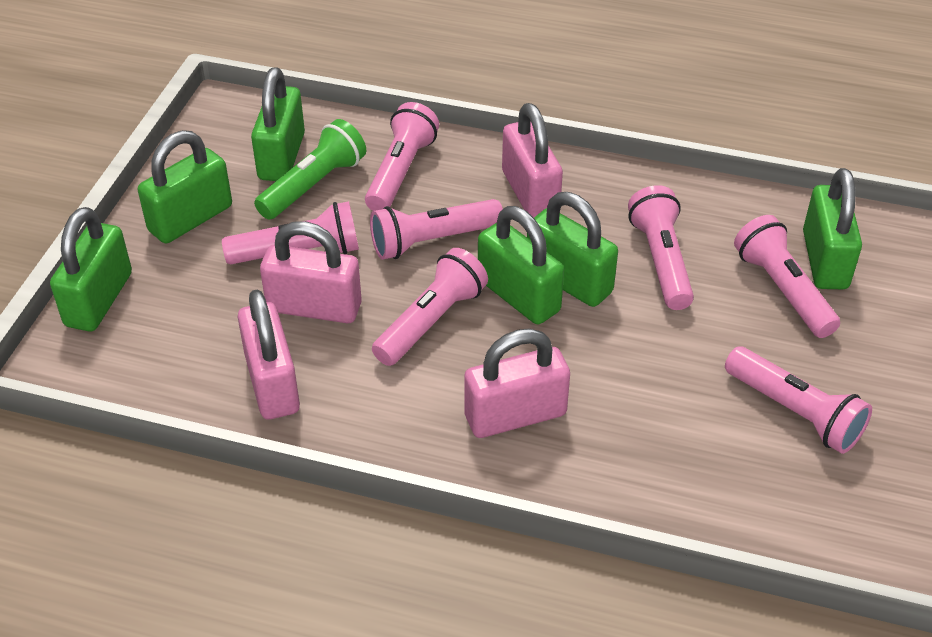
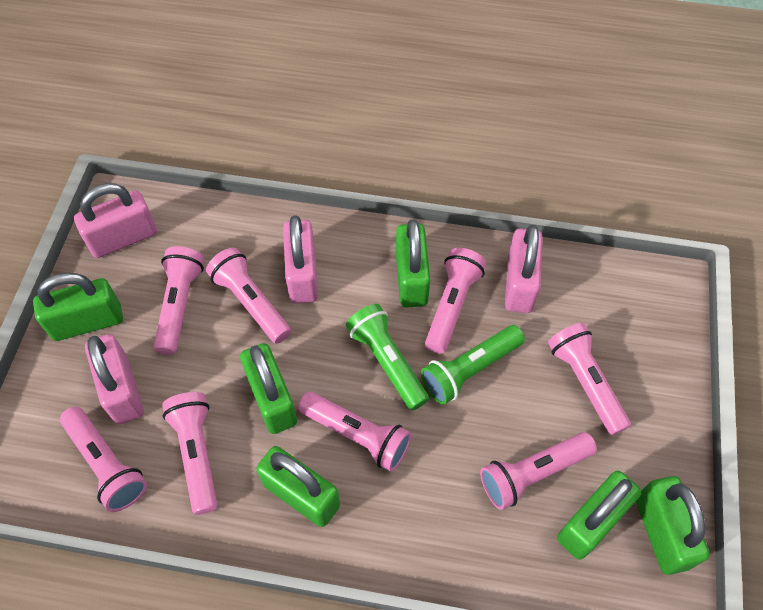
green flashlight: [254,119,366,220] = 1 -> [346,304,429,411] [421,325,525,405] = 2
pink flashlight: [222,201,359,264] [365,102,439,211] [370,199,503,260] [372,248,488,366] [628,185,694,310] [725,346,872,454] [734,215,840,338] = 7 -> [60,406,147,512] [153,246,204,355] [162,392,218,515] [206,248,291,344] [298,392,411,472] [425,248,486,354] [480,432,597,510] [548,323,631,435] = 8

